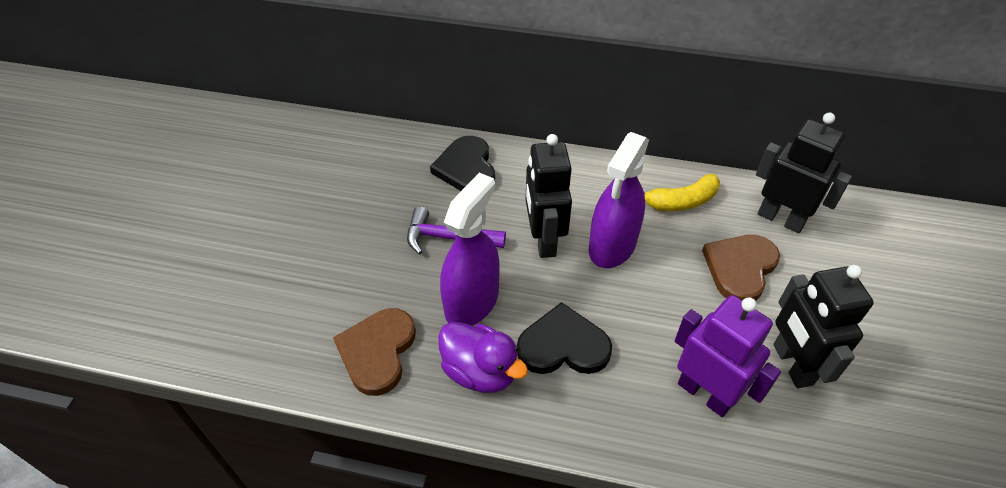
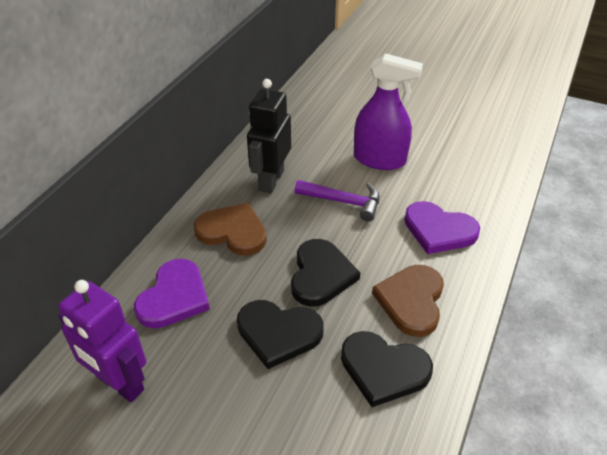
black heart: [430,136,495,191] [517,302,612,374] = 2 -> [237,300,324,369] [291,239,360,307] [341,331,433,407] = 3
black robot: [525,134,572,258] [756,112,852,233] [773,265,874,388] = 3 -> [247,79,291,193] = 1
purple duck: [438,322,528,393] = 1 -> none = 0
purple heart: none = 0 -> [134,259,210,328] [404,201,480,254] = 2
purple spray bottle: [440,173,500,326] [589,132,649,268] = 2 -> [354,53,423,170] = 1
yellow banana: [644,174,720,211] = 1 -> none = 0

